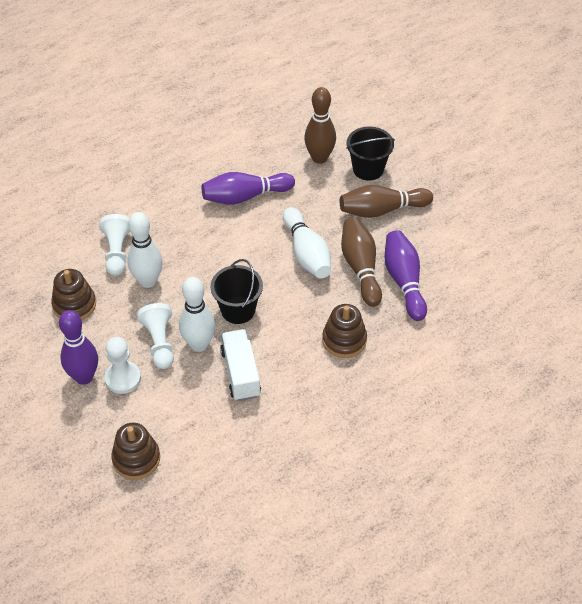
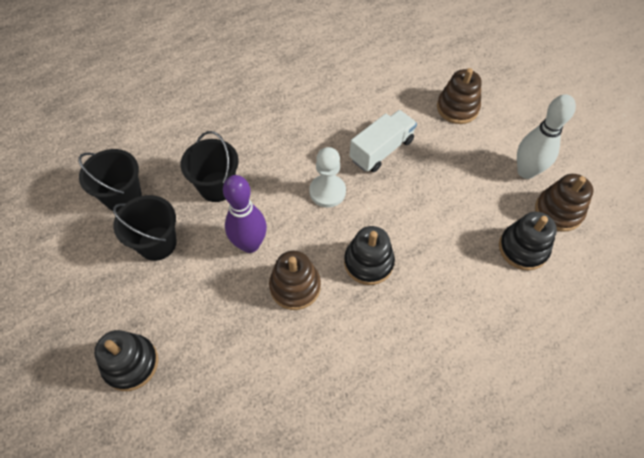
black bucket: [211,259,263,324] [346,126,395,181] = 2 -> [78,149,142,212] [113,195,177,261] [180,131,239,202] = 3
black stacking toy: none = 0 -> [94,330,158,391] [344,226,395,285] [499,212,557,270] = 3
brown bowling pin: [304,87,336,164] [340,185,433,218] [341,217,382,307] = 3 -> none = 0
purple bowling pin: [59,310,98,385] [201,172,295,205] [384,230,427,321] = 3 -> [223,175,267,253] = 1
white bowling pin: [128,212,163,288] [179,277,215,352] [283,207,331,279] = 3 -> [517,94,576,179] = 1
white pawn: [99,214,130,276] [104,337,141,394] [137,303,174,369] = 3 -> [309,147,346,207] = 1

